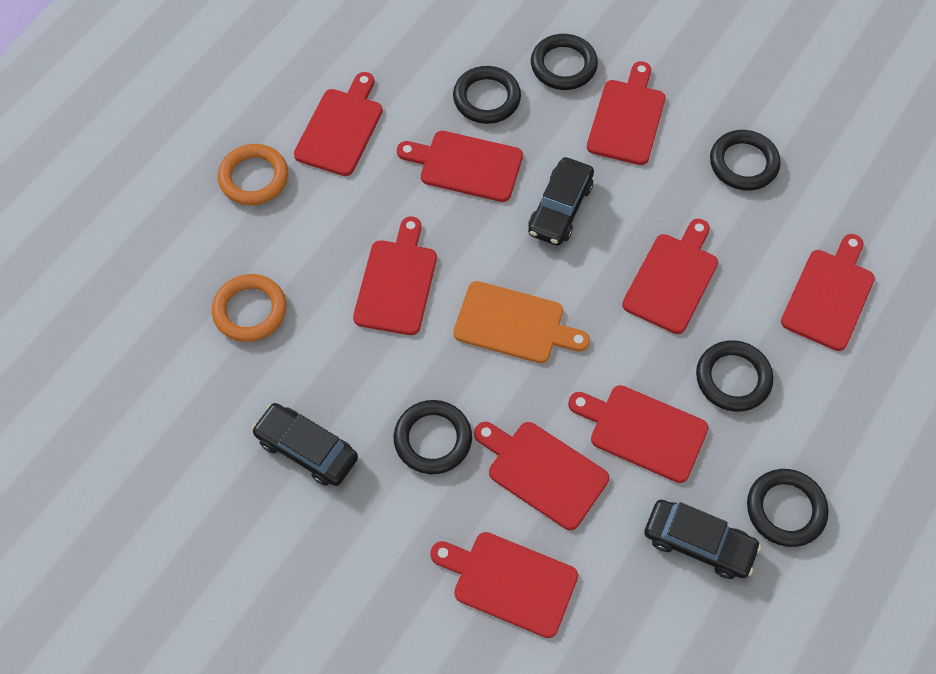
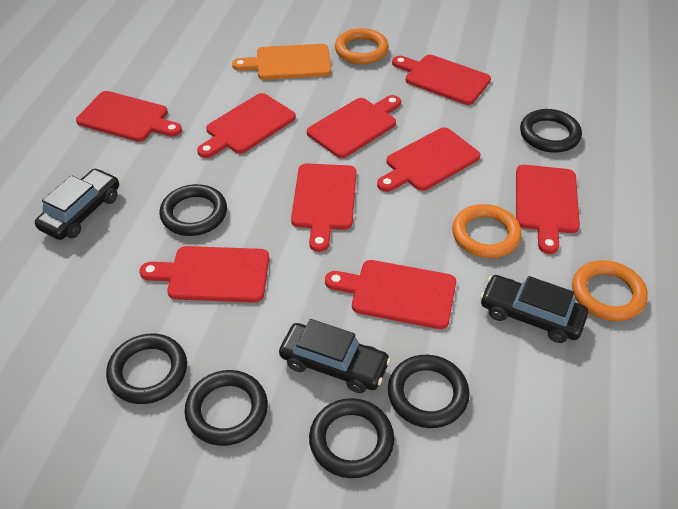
orange ring: [212,274,286,342] [218,144,288,205] = 2 -> [335,28,389,64] [452,204,522,258] [572,260,648,321] = 3

